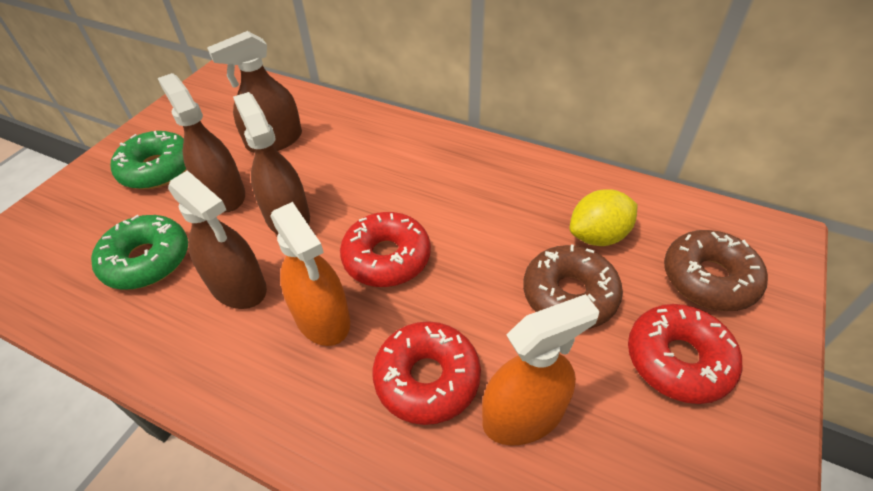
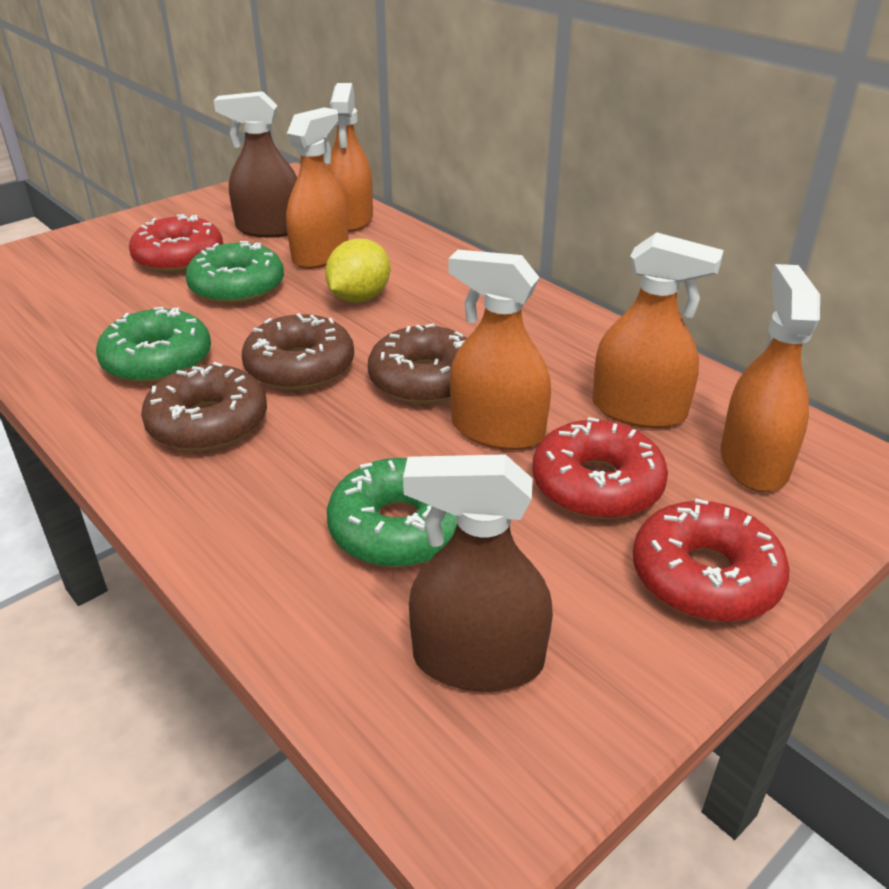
brown donut: [523,244,623,329] [664,230,768,311] = 2 -> [141,362,267,452] [242,313,354,391] [368,323,467,404] = 3
brown spray bottle: [158,73,245,212] [168,170,267,309] [207,31,302,153] [233,92,310,234] = 4 -> [214,91,297,238] [403,454,553,692] = 2
green donut: [91,215,188,290] [111,131,186,189] = 2 -> [96,307,211,384] [185,241,284,304] [327,458,457,567] = 3
orange spray bottle: [270,202,350,346] [482,294,599,446] = 2 -> [286,107,349,269] [327,83,373,232] [448,250,551,450] [592,232,724,428] [720,264,820,492] = 5

